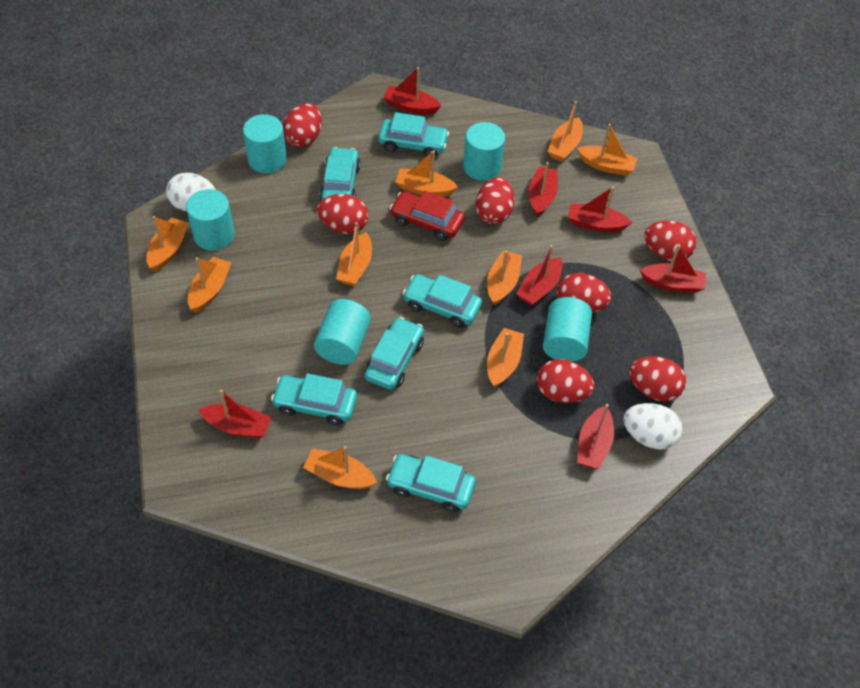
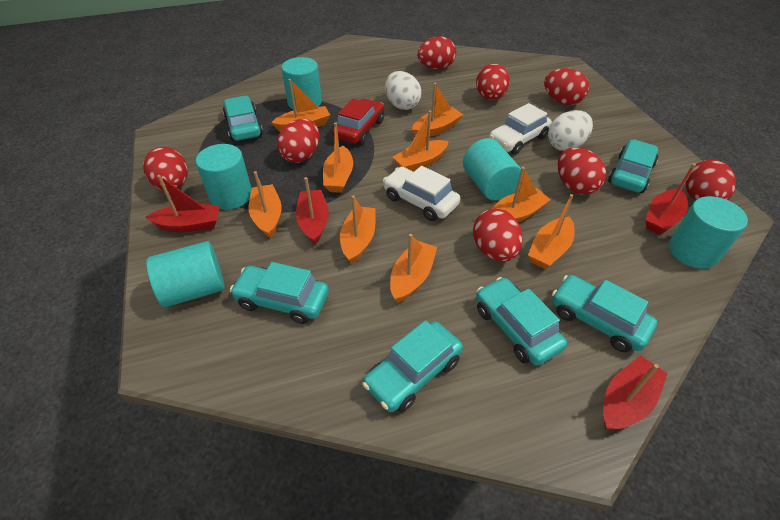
red boat: [199,389,272,438] [383,67,441,115] [516,245,563,306] [529,162,558,217] [568,186,632,232] [577,404,614,469] [640,244,706,293] = 7 -> [146,175,220,232] [296,177,329,245] [603,355,668,430] [645,163,696,235] = 4
red egg: [283,103,322,147] [317,194,369,234] [476,177,514,224] [537,359,594,403] [557,273,611,313] [629,356,686,402] [644,221,696,262] = 7 -> [143,147,188,191] [277,119,319,163] [417,36,456,69] [473,208,523,262] [476,63,510,100] [544,68,589,105] [557,147,607,195] [685,160,736,201] = 8
white car: none = 0 -> [383,166,460,221] [489,103,552,155] = 2

